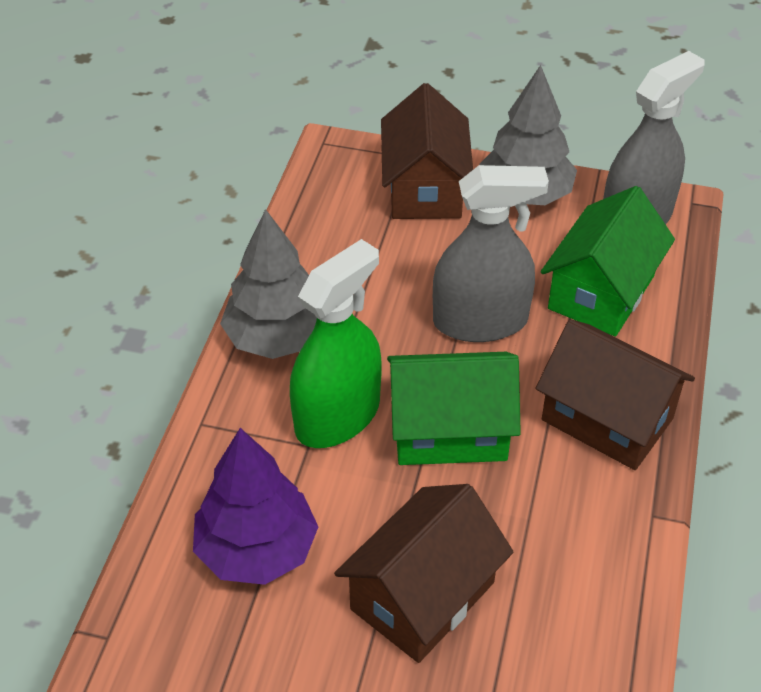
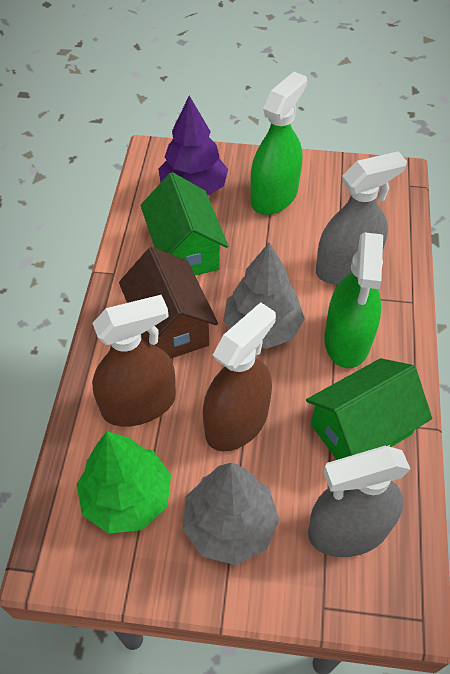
brown house: [334,484,513,663] [381,83,473,219] [535,319,695,470] = 3 -> [119,247,218,359] = 1
brown spray bottle: none = 0 -> [92,295,176,427] [203,302,276,451] = 2
green spray bottle: [290,239,382,448] = 1 -> [250,72,307,215] [324,232,383,368] = 2
green tree: none = 0 -> [77,431,171,534] = 1

